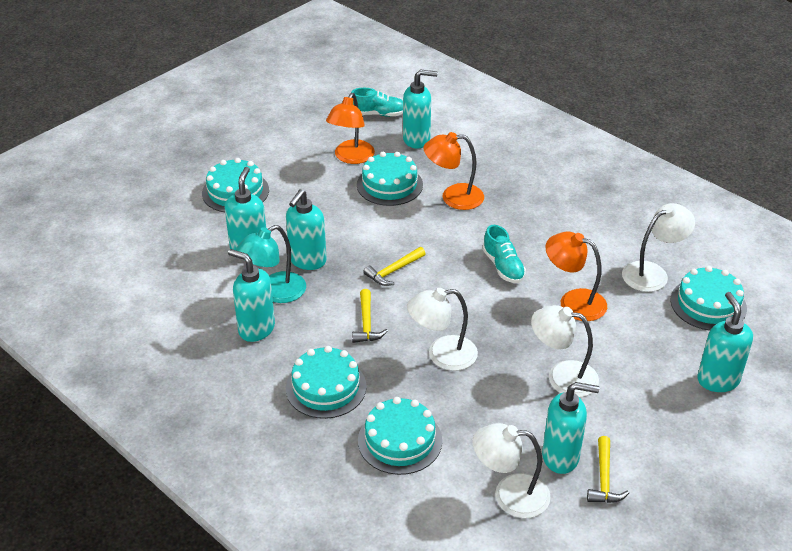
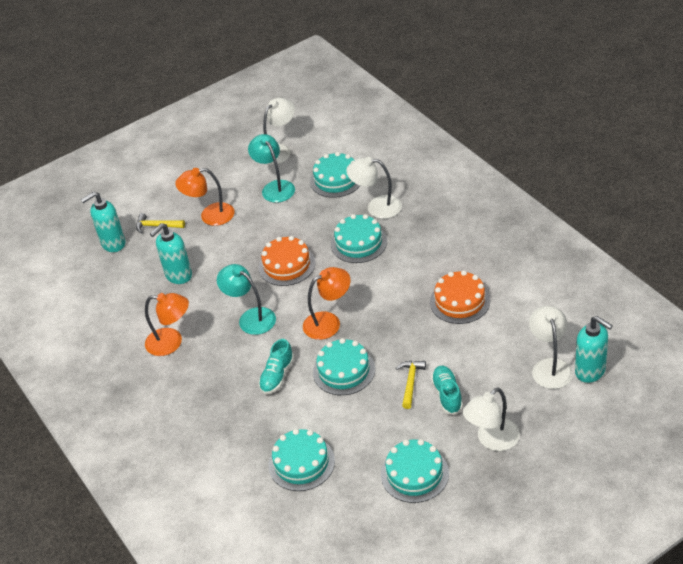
orange cake: none = 0 -> [258,236,316,286] [430,270,490,324] = 2
turquoise lamp: [236,225,306,303] = 1 -> [217,264,276,335] [248,134,295,203] = 2
turquoise soap dispenser: [225,167,266,250] [228,249,275,342] [286,189,327,270] [403,70,438,149] [542,382,599,474] [697,292,753,392] = 6 -> [81,191,125,252] [150,223,192,284] [575,316,613,383] = 3
yellow hammer: [352,289,388,343] [363,247,426,286] [587,436,629,503] = 3 -> [136,213,185,234] [396,361,426,409] = 2

